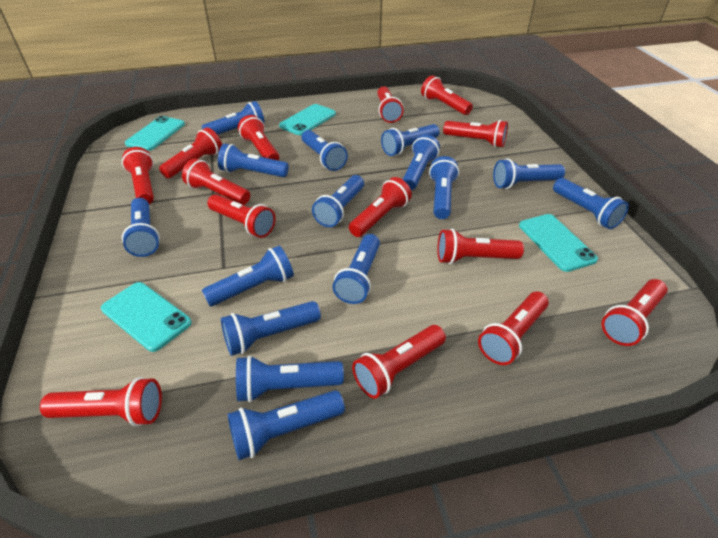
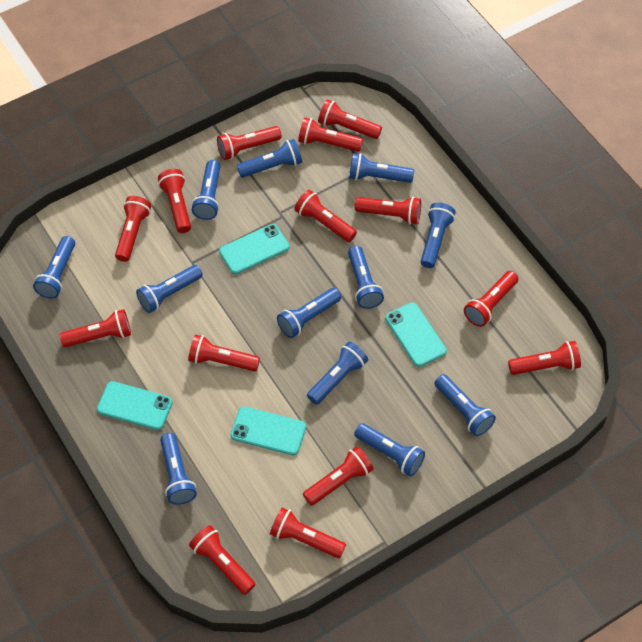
blue flashlight: [122,198,160,257] [202,101,265,135] [202,246,294,306] [218,144,289,177] [221,301,321,356] [228,390,345,460] [236,355,344,402] [302,130,348,171] [312,175,364,227] [332,234,380,304] [381,124,440,156] [402,134,440,190] [429,156,459,219] [493,159,565,189] [553,178,629,229] = 15 -> [33,236,75,299] [136,265,203,313] [160,433,197,505] [192,160,220,220] [237,139,302,178] [277,288,341,338] [307,342,368,405] [348,246,384,309] [349,153,414,183] [354,423,425,476] [420,203,456,268] [434,374,496,436] = 12

